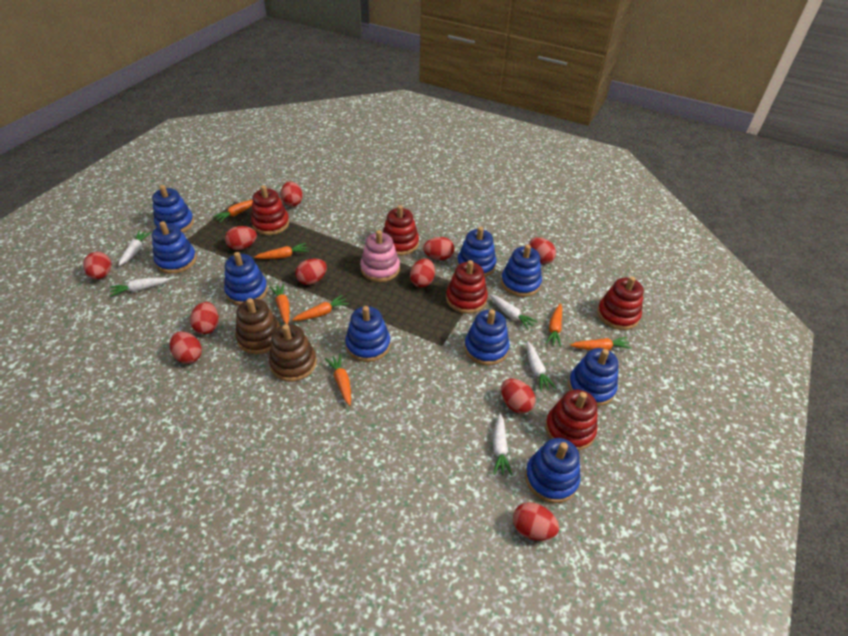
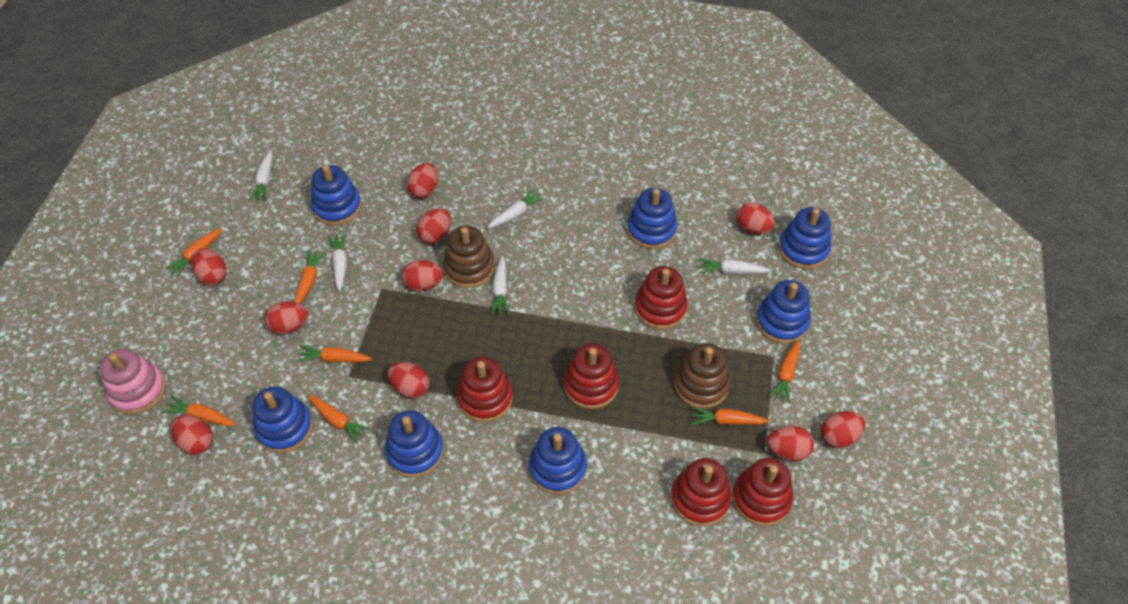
blue stacking toy: [152,185,194,233] [152,221,197,274] [224,252,268,305] [345,306,391,362] [457,227,497,277] [464,309,510,365] [501,244,542,297] [525,438,580,503] [568,348,619,406] = 9 -> [252,386,313,453] [311,165,362,225] [385,410,444,478] [529,427,587,495] [627,188,677,249] [756,280,811,344] [779,207,831,269] = 7
red egg: [83,252,112,279] [170,331,202,364] [190,302,219,334] [225,226,257,250] [281,181,303,206] [295,258,327,285] [410,258,435,287] [423,237,454,260] [501,378,535,414] [513,502,559,541] [529,237,556,264] = 11 -> [171,415,213,455] [192,249,227,285] [264,302,308,334] [388,362,429,399] [401,260,443,292] [407,163,438,199] [416,208,451,244] [736,202,775,234] [767,426,814,461] [820,411,865,448] = 10

